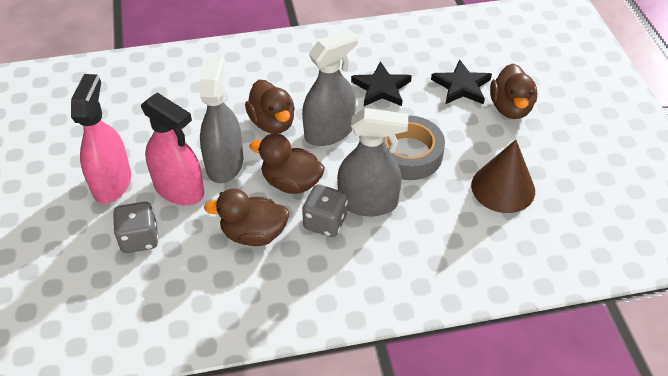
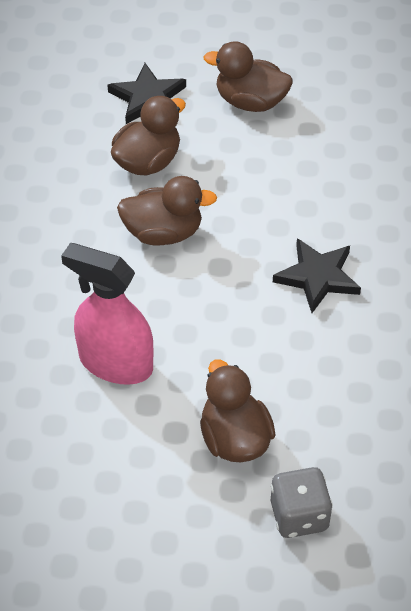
brown cone: [471,140,535,213] = 1 -> none = 0
grey dice: [113,202,159,253] [302,184,348,237] = 2 -> [271,467,333,538] = 1
grey spray bottle: [200,55,243,183] [302,30,358,146] [337,108,408,216] = 3 -> none = 0
grey tape: [383,115,445,180] = 1 -> none = 0
pink spray bottle: [71,74,131,204] [141,93,204,205] = 2 -> [61,243,154,385] = 1

